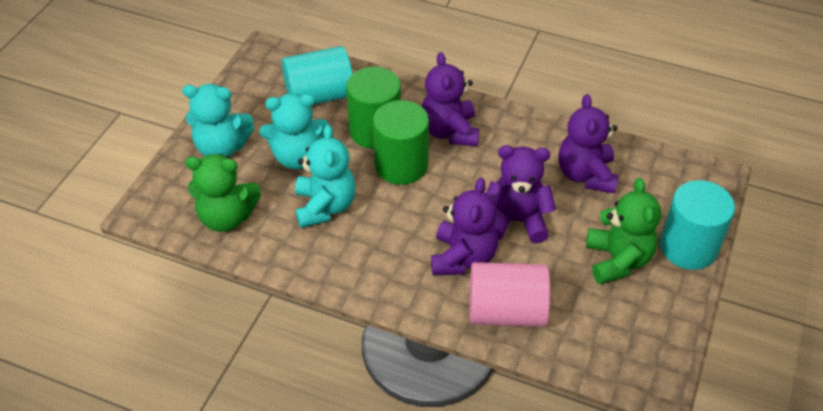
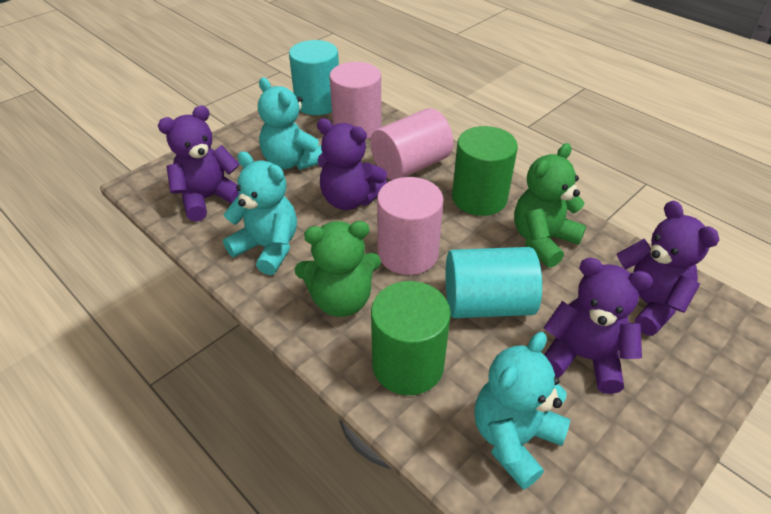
pink cylinder: [469,262,550,327] = 1 -> [329,62,381,139] [370,108,453,180] [377,177,443,275] = 3

